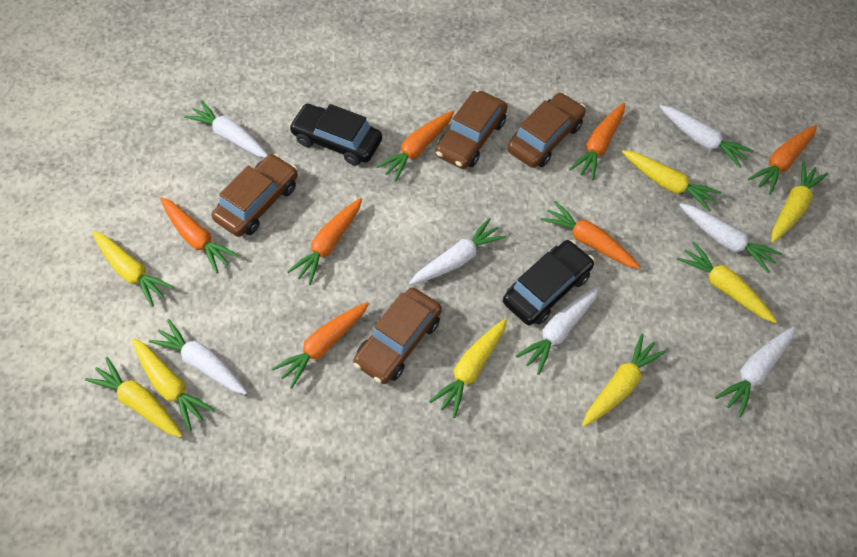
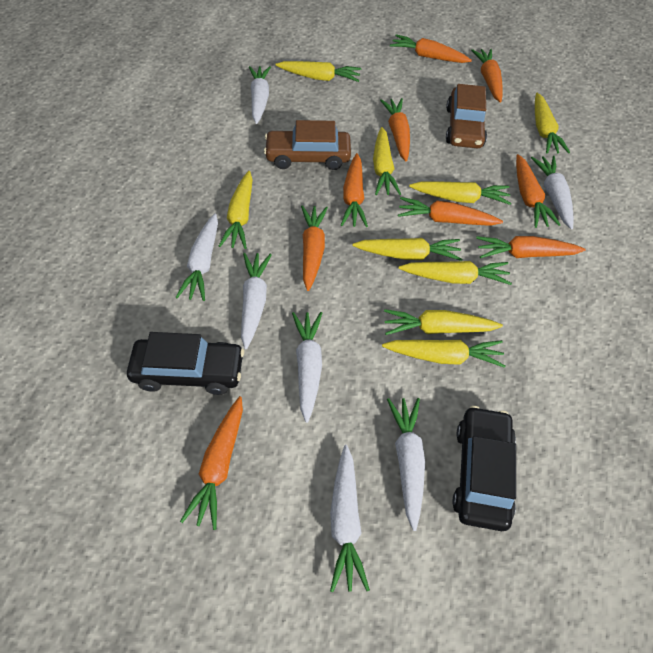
brown car: [212,154,298,237] [353,287,442,384] [435,91,508,169] [507,92,586,168] = 4 -> [264,120,351,170] [446,84,487,148] = 2
orange carrot: [160,197,239,273] [272,302,369,388] [287,198,362,285] [376,111,454,181] [540,201,640,269] [569,103,625,181] [748,125,817,195] = 7 -> [180,396,243,530] [301,205,328,291] [341,153,368,227] [380,98,410,161] [390,34,472,63] [398,197,503,226] [471,49,503,103] [476,236,586,258] [516,154,561,228] = 9
yellow carrot: [85,357,183,437] [92,231,174,307] [132,338,215,431] [429,318,507,418] [582,333,666,427] [622,150,722,211] [677,241,777,323] [771,161,828,243] = 8 -> [219,171,253,249] [275,61,361,82] [353,238,462,261] [373,127,401,195] [382,340,506,368] [384,309,503,335] [399,261,512,285] [409,181,511,205] [535,93,570,153] = 9

